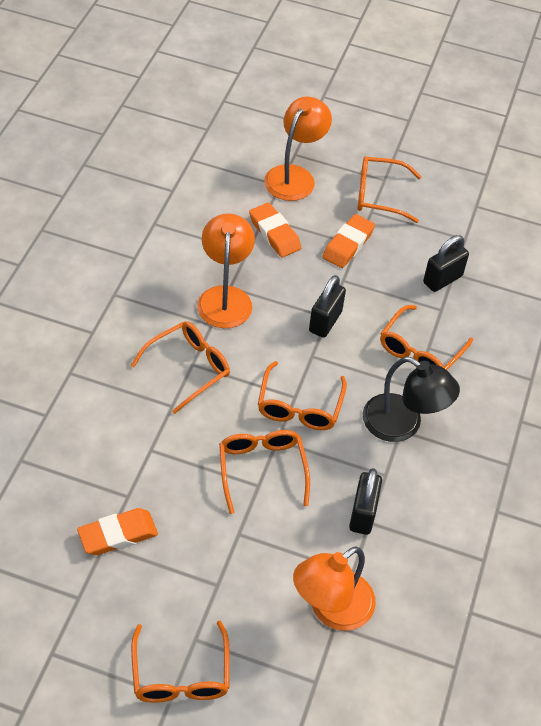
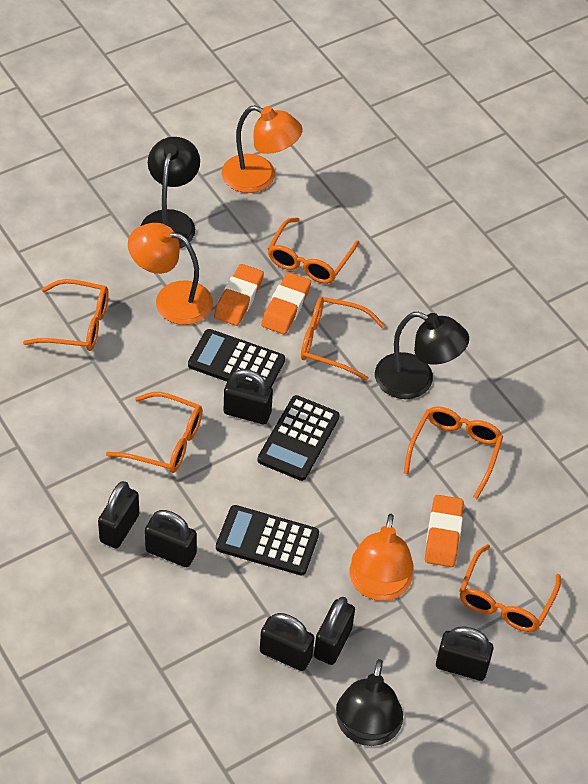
black calculator: none = 0 -> [188,329,285,387] [216,505,319,576] [258,395,340,481] = 3
black lamp: [363,357,460,442] = 1 -> [141,137,200,248] [336,659,403,746] [375,312,469,399] = 3
black padlock: [309,275,346,338] [349,468,382,535] [423,235,469,292] = 3 -> [98,481,139,548] [145,510,197,567] [224,369,273,424] [260,613,315,671] [314,597,355,665] [436,626,494,681] = 6

